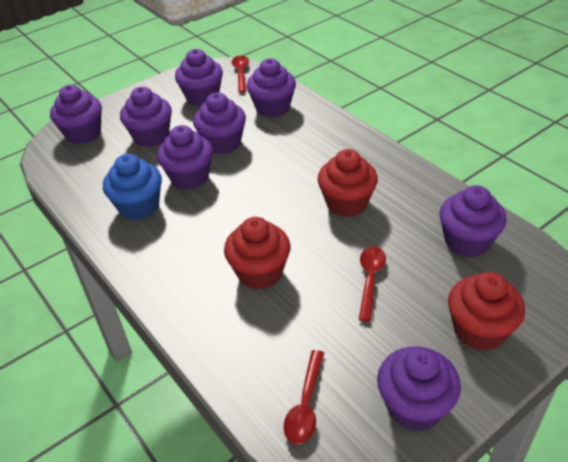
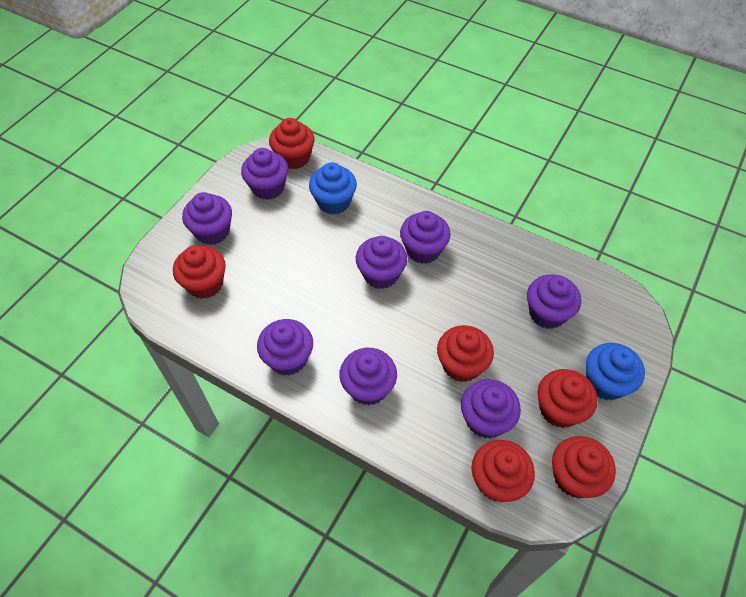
blue cupcake: [103,154,162,220] = 1 -> [309,162,357,215] [586,343,645,400] = 2
red cupcake: [224,217,291,290] [317,149,378,217] [448,272,525,351] = 3 -> [173,245,226,299] [269,118,315,169] [437,325,494,382] [471,440,535,502] [537,369,597,428] [552,436,616,498] = 6
red spoon: [232,55,249,93] [284,350,324,444] [359,246,386,322] = 3 -> none = 0

